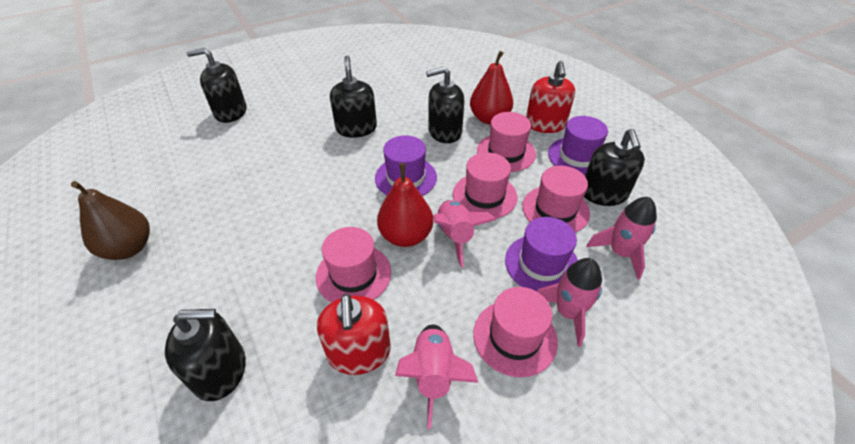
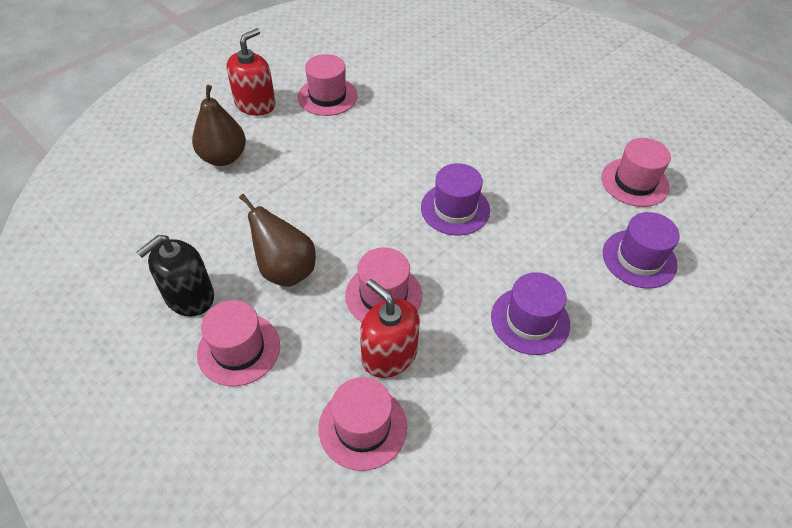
black soap dispenser: [165,309,246,401] [186,48,247,123] [330,56,377,138] [426,67,464,143] [584,129,645,206] = 5 -> [137,235,214,317] = 1
brown pear: [71,181,150,260] = 1 -> [192,85,246,166] [239,194,316,287] = 2
pink rocket: [395,324,478,429] [433,200,496,268] [537,258,602,347] [587,197,657,280] = 4 -> none = 0
red pear: [377,163,433,247] [470,51,513,124] = 2 -> none = 0

